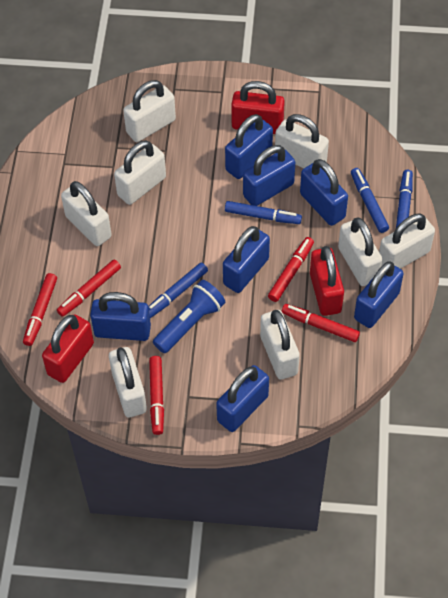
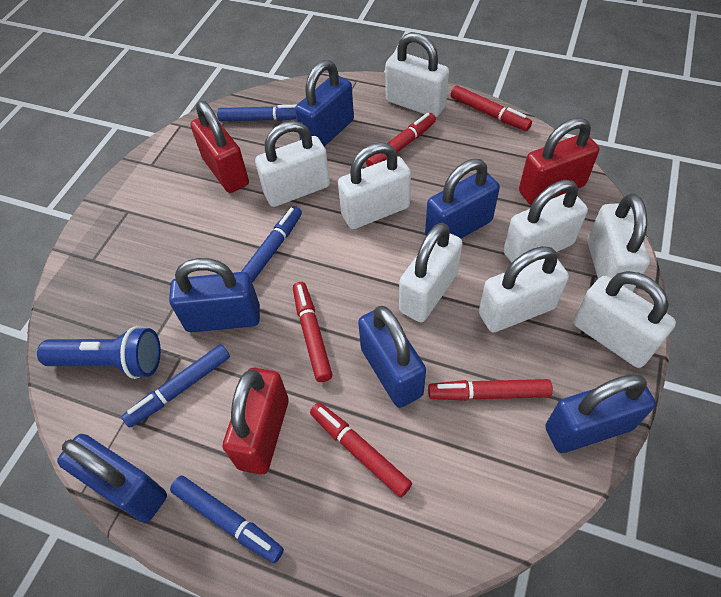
blue padlock: [90,292,151,341] [216,365,269,432] [223,226,270,293] [225,114,273,179] [243,145,295,206] [300,159,348,226] [354,261,404,328] = 7 -> [57,434,167,523] [169,258,260,332] [295,60,354,147] [358,306,426,408] [425,159,500,239] [545,374,656,453] = 6

